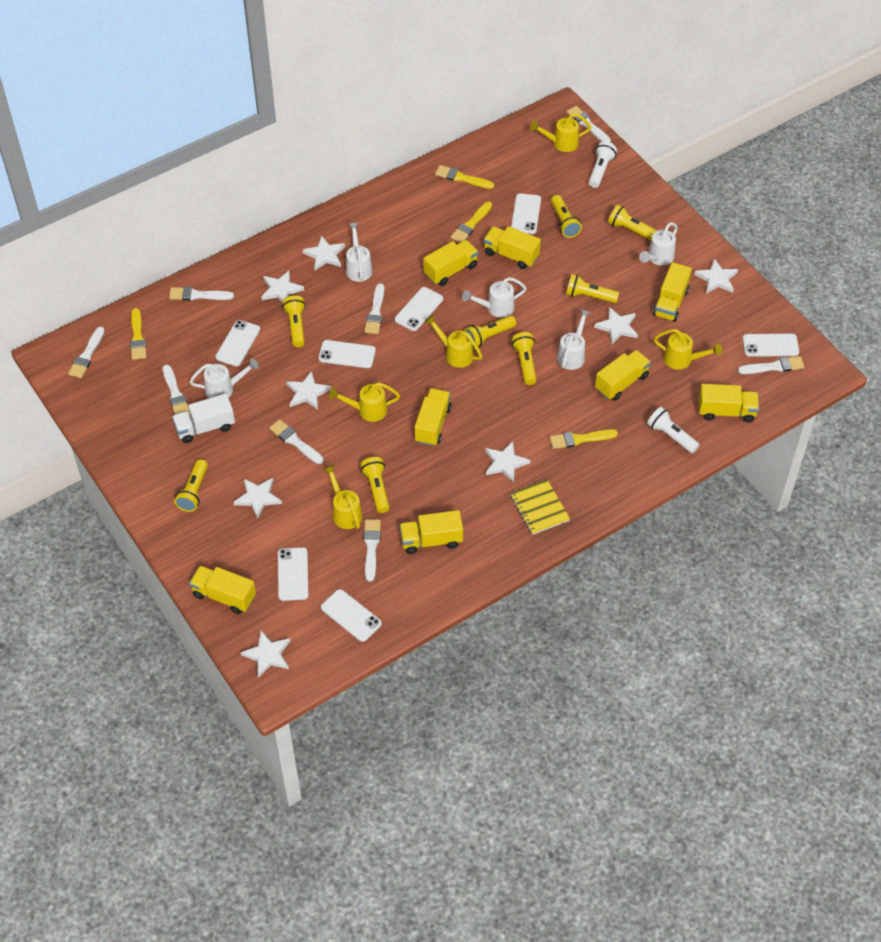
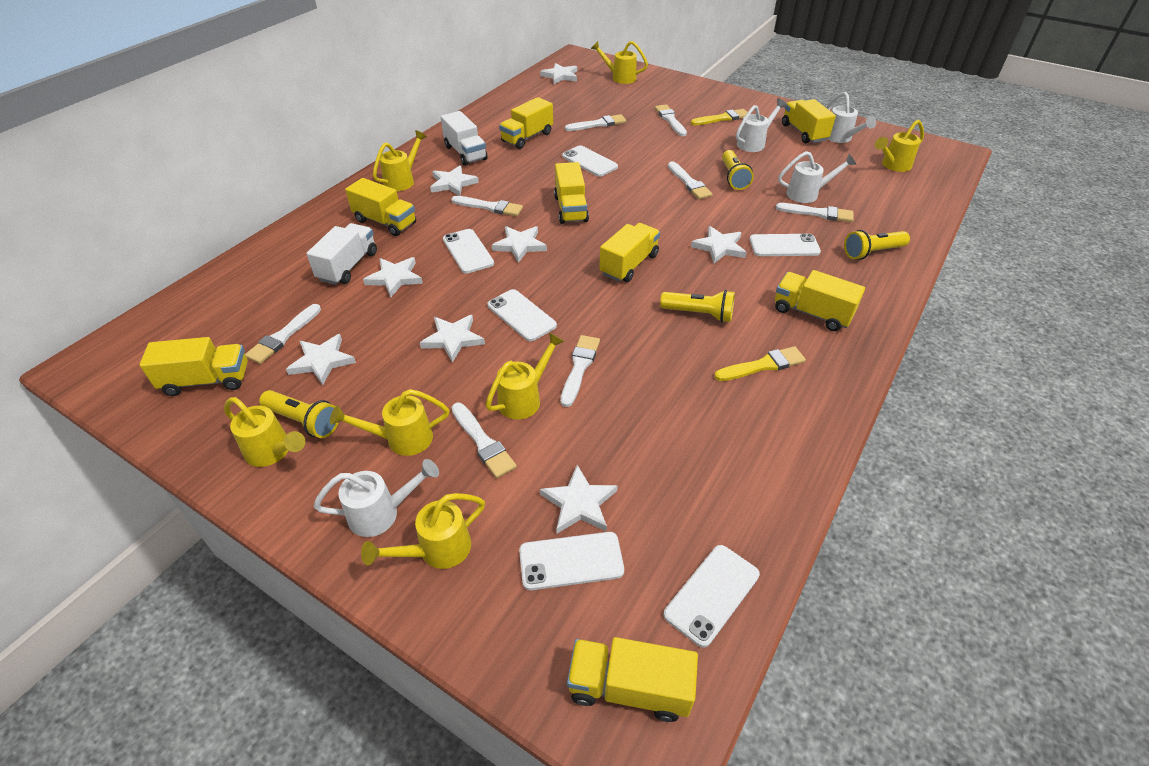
white flashlight: [589,141,617,188] [647,407,700,453] = 2 -> none = 0
white phone: [215,320,260,366] [278,547,309,601] [319,340,376,368] [321,589,382,642] [395,287,443,331] [511,193,541,234] [743,334,799,357] = 7 -> [443,229,494,274] [487,289,557,341] [519,532,624,590] [562,145,618,177] [664,545,760,648] [749,233,821,256] = 6
white truck: [172,394,235,443] = 1 -> [306,223,377,285] [441,111,488,166] = 2
white watering can: [189,358,259,398] [346,222,372,282] [462,277,527,318] [557,309,591,370] [639,222,678,266] = 5 -> [314,459,439,537] [736,98,787,152] [778,151,857,203] [827,92,876,143] = 4
yellow brush: [130,308,146,360] [435,165,494,189] [451,202,492,243] [550,429,618,449] = 4 -> [691,109,748,125] [714,346,806,381] = 2
yellow flashlight: [174,459,208,512] [282,295,306,347] [360,457,390,513] [464,316,516,348] [512,332,537,385] [551,195,582,238] [566,274,619,303] [608,205,658,240] = 8 -> [259,390,339,438] [660,290,735,322] [722,150,754,190] [844,230,910,260] = 4
yellow notebook: [510,479,570,535] = 1 -> none = 0
yellow watering can: [323,465,362,529] [329,383,400,422] [425,315,482,368] [530,113,591,152] [654,329,722,370] = 5 -> [224,397,305,467] [330,389,449,456] [361,493,485,569] [373,130,427,191] [486,332,565,419] [591,41,648,84] [875,120,924,172] = 7

